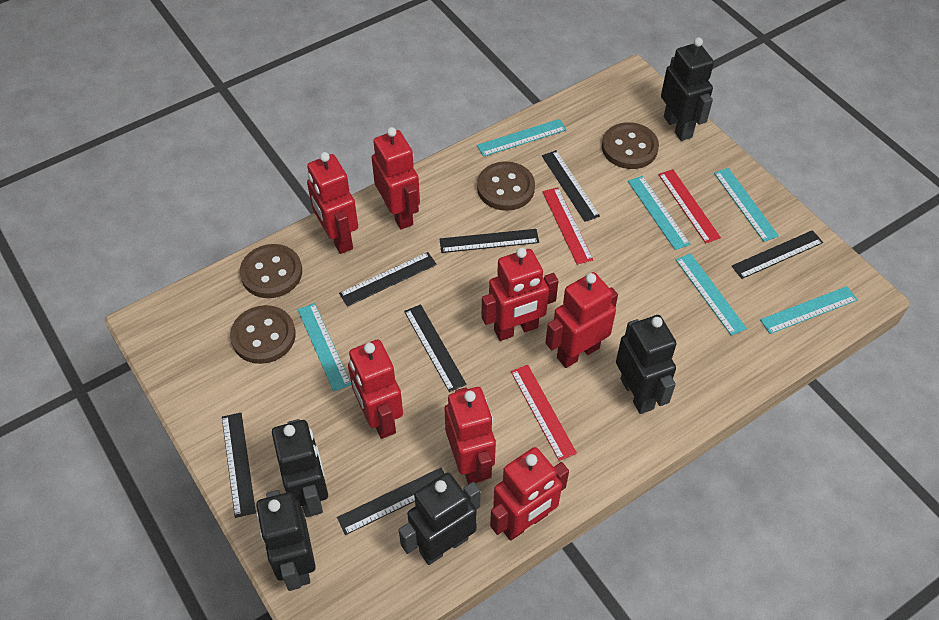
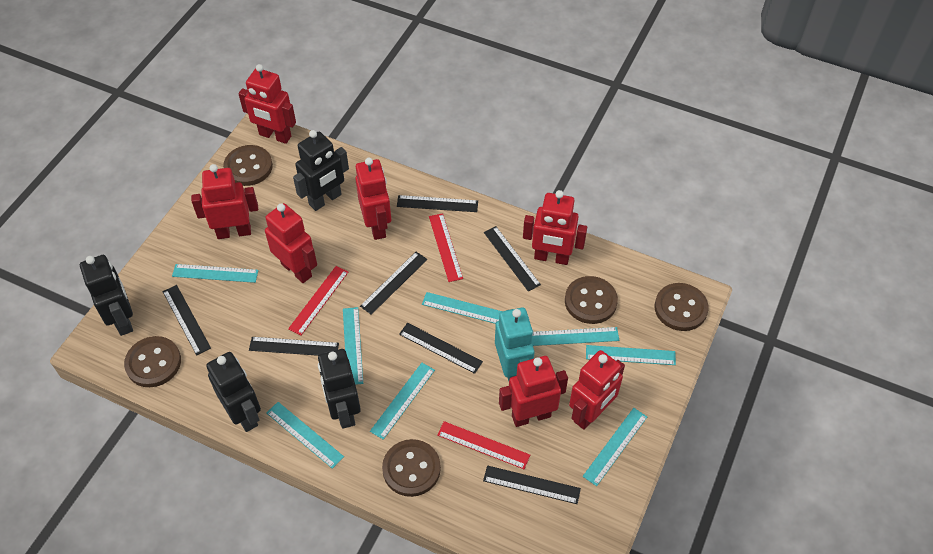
black robot: [256,490,316,591] [272,419,328,517] [398,473,481,565] [616,315,676,414] [661,37,714,141] = 5 -> [80,255,133,336] [206,352,261,432] [293,130,349,211] [318,349,361,429] = 4
brown button: [230,305,296,364] [240,244,302,298] [477,161,535,211] [602,122,659,169] = 4 -> [124,336,181,387] [223,145,273,186] [382,439,441,497] [565,276,618,324] [655,283,709,331] = 5
turquoise robot: none = 0 -> [495,307,534,381] = 1
turquoise ruler: [298,303,352,392] [477,119,567,157] [628,176,690,250] [676,253,747,336] [714,168,779,242] [760,286,858,334] = 6 -> [172,264,259,283] [267,402,344,469] [343,307,363,385] [370,363,435,440] [422,292,502,324] [532,327,619,346] [583,408,647,486] [586,345,676,365] = 8

